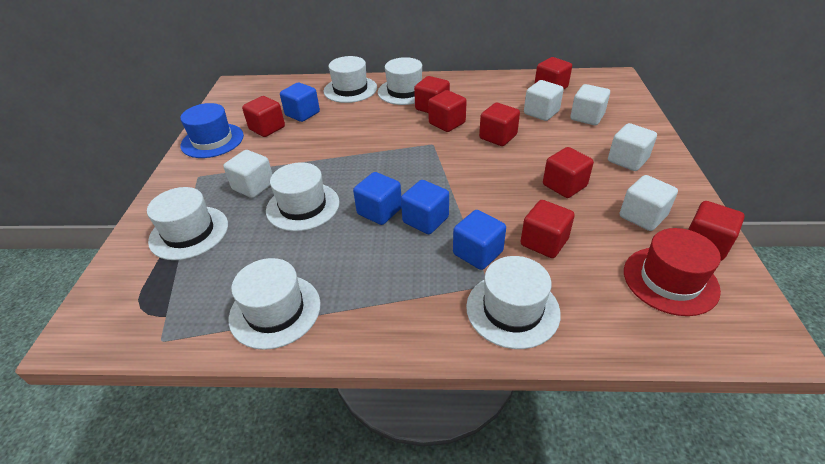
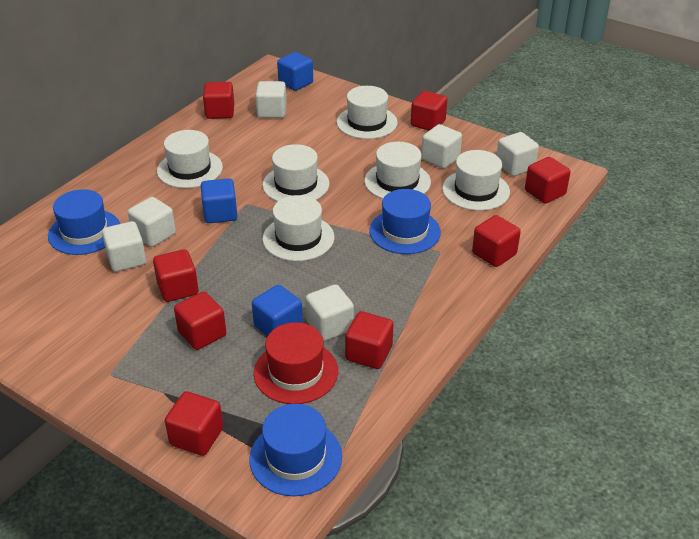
blue cube: [280,82,320,122] [353,172,402,225] [401,180,449,234] [453,210,506,270] = 4 -> [201,178,237,223] [252,285,303,337] [277,52,313,91] = 3
blue hat: [180,103,244,158] = 1 -> [48,189,120,255] [249,404,342,496] [370,189,441,254] = 3
white cube: [223,150,272,198] [524,80,564,121] [570,84,610,125] [608,123,657,171] [620,175,678,231] = 5 -> [102,221,146,272] [128,197,176,247] [255,81,287,118] [305,284,354,341] [421,124,462,169] [497,132,539,176] = 6

